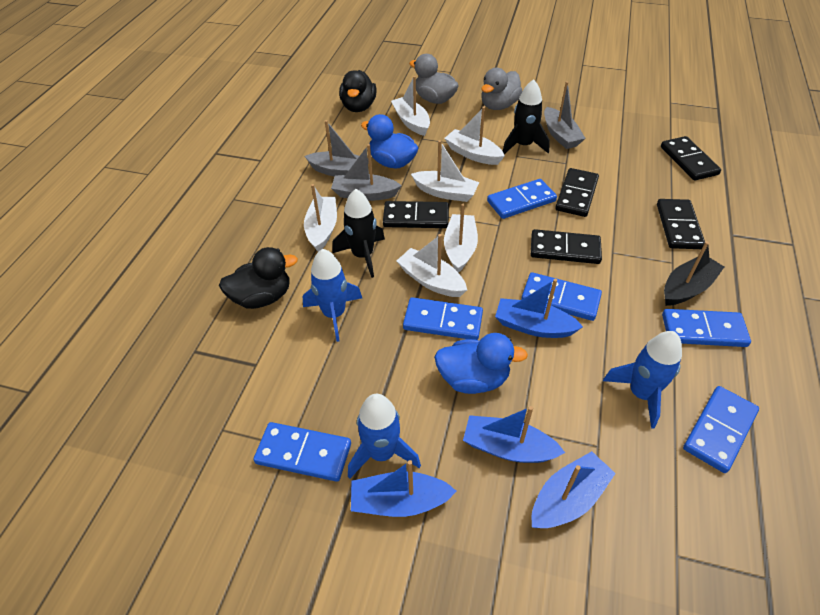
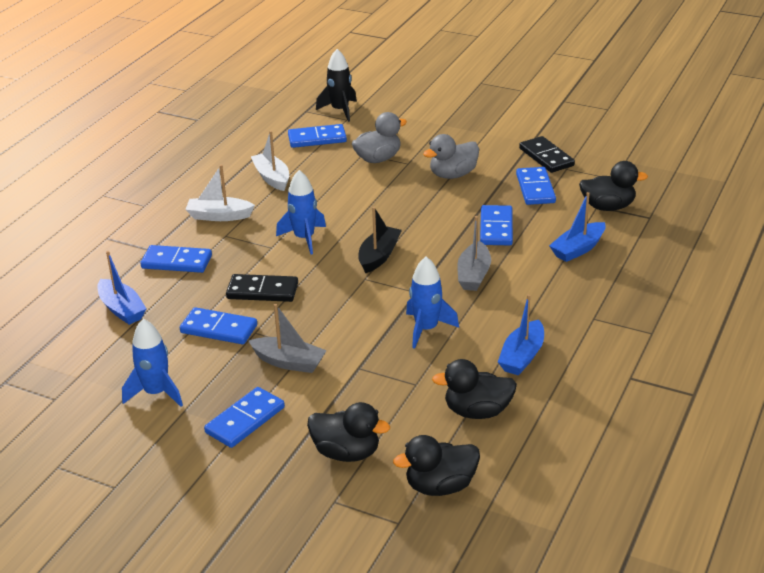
black domino: [383,201,449,228] [531,229,602,264] [555,168,599,217] [657,199,705,249] [661,136,721,180] = 5 -> [226,274,298,302] [519,136,575,173] = 2
black duck: [219,247,298,309] [339,70,377,112] = 2 -> [307,402,390,462] [393,435,480,496] [432,359,517,419] [579,161,648,211] = 4
black rocket: [332,189,385,278] [503,79,550,154] = 2 -> [316,49,357,122] = 1
blue boat: [351,460,456,517] [463,406,565,463] [495,279,583,338] [532,451,616,528] = 4 -> [97,251,147,325] [498,294,544,376] [549,192,606,262] = 3
blue duck: [361,114,418,168] [434,333,528,394] = 2 -> none = 0
grey boat: [305,120,369,177] [331,144,402,201] [544,81,586,149] = 3 -> [249,304,327,373] [457,216,491,291] = 2
white boat: [304,184,337,252] [391,76,430,136] [397,234,467,297] [411,140,480,202] [444,106,505,165] [444,204,478,273] = 6 -> [185,164,255,221] [251,131,289,191] = 2

